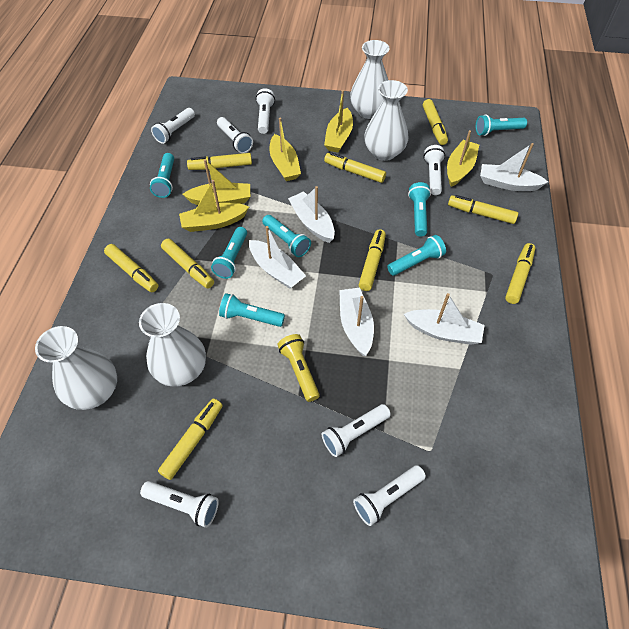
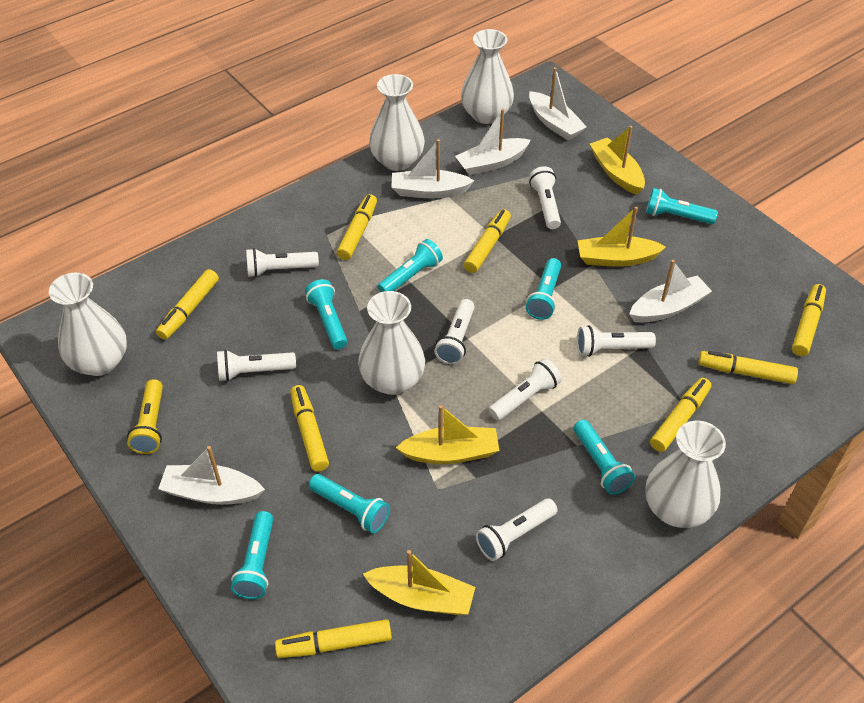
white vase: [35,326,117,410] [139,303,206,387] [350,40,390,119] [364,80,408,161] = 4 -> [49,273,127,376] [358,291,425,395] [369,74,425,171] [461,29,514,124] [646,421,726,528] = 5
yellow boat: [179,180,249,232] [182,159,250,205] [270,118,301,181] [324,90,353,153] [447,130,479,187] = 5 -> [363,550,475,615] [396,405,499,464] [578,207,666,267] [590,126,645,195] = 4
yellow marker: [104,244,158,292] [158,399,223,480] [161,238,214,289] [187,153,252,170] [324,152,386,183] [359,229,386,291] [423,99,448,145] [448,195,518,224] [505,243,535,304] = 9 -> [156,269,219,340] [275,619,392,658] [290,385,329,472] [337,194,377,260] [464,209,511,273] [650,378,711,452] [698,351,798,384] [792,284,826,356] = 8

